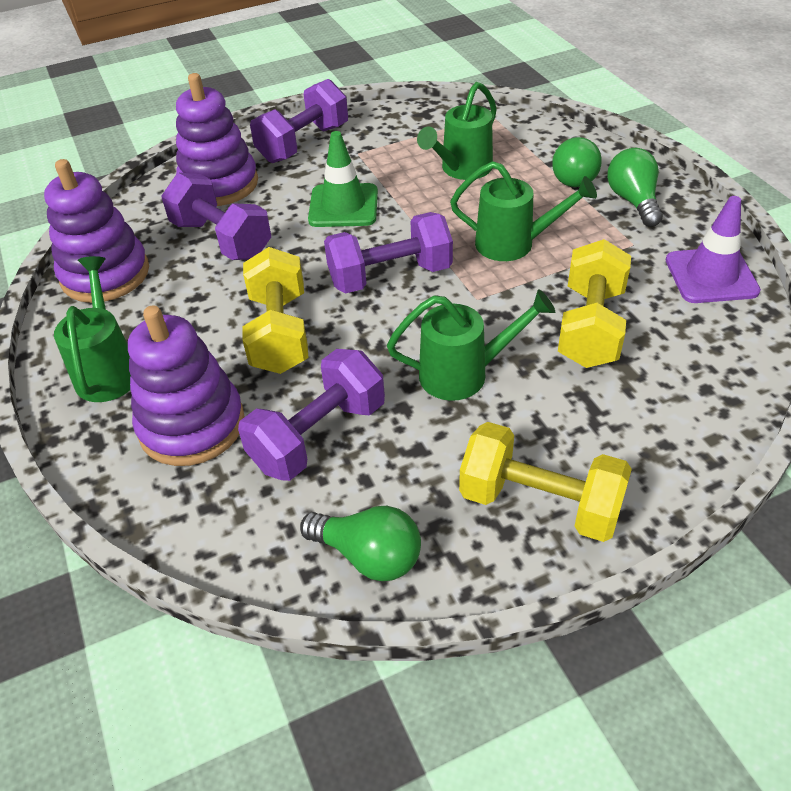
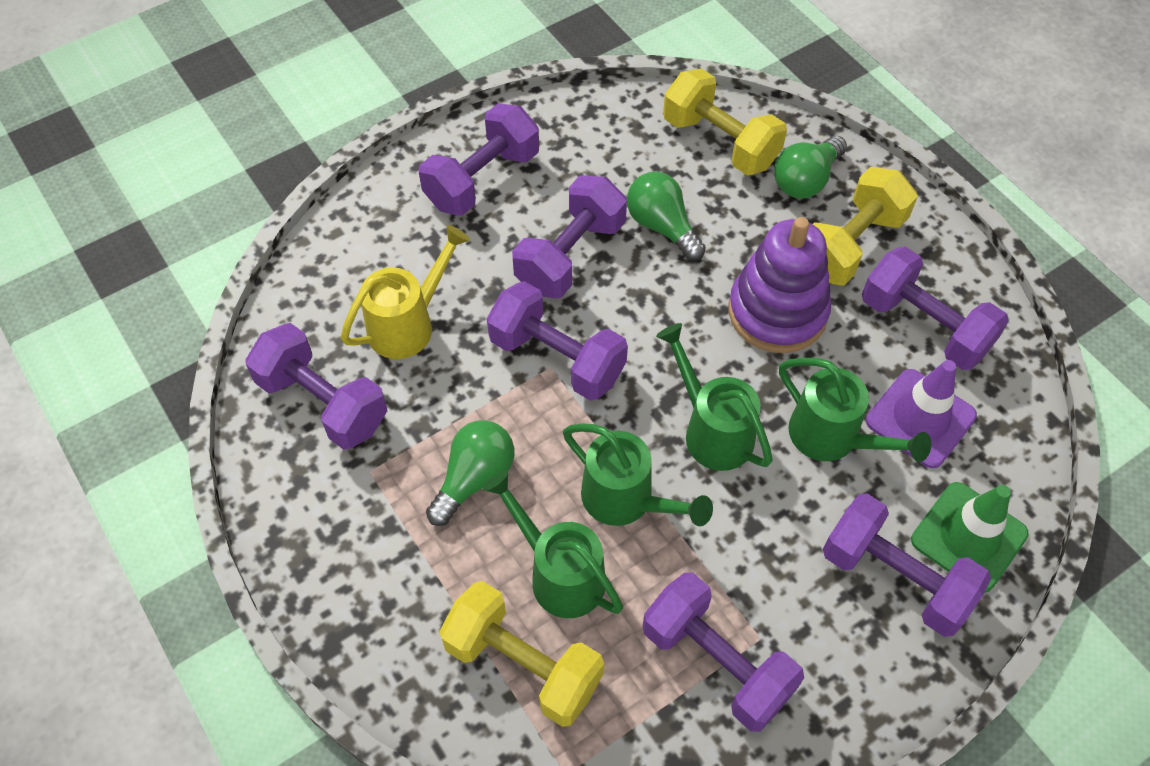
purple dumbbell: [161,173,271,260] [238,349,385,481] [250,79,348,163] [324,212,453,294] = 4 -> [246,323,387,450] [419,103,539,216] [487,281,628,401] [512,176,627,298] [643,573,804,732] [823,493,991,637] [862,246,1009,370] = 7
purple stacking toy: [44,159,149,303] [128,305,245,466] [176,73,258,206] = 3 -> [728,217,831,353] = 1
yellow watering can: none = 0 -> [341,225,470,359] = 1

